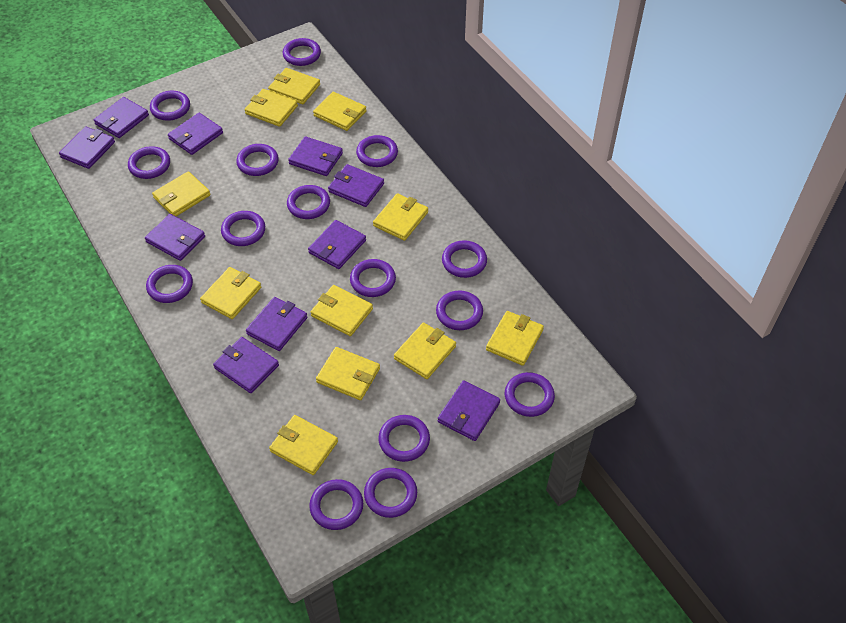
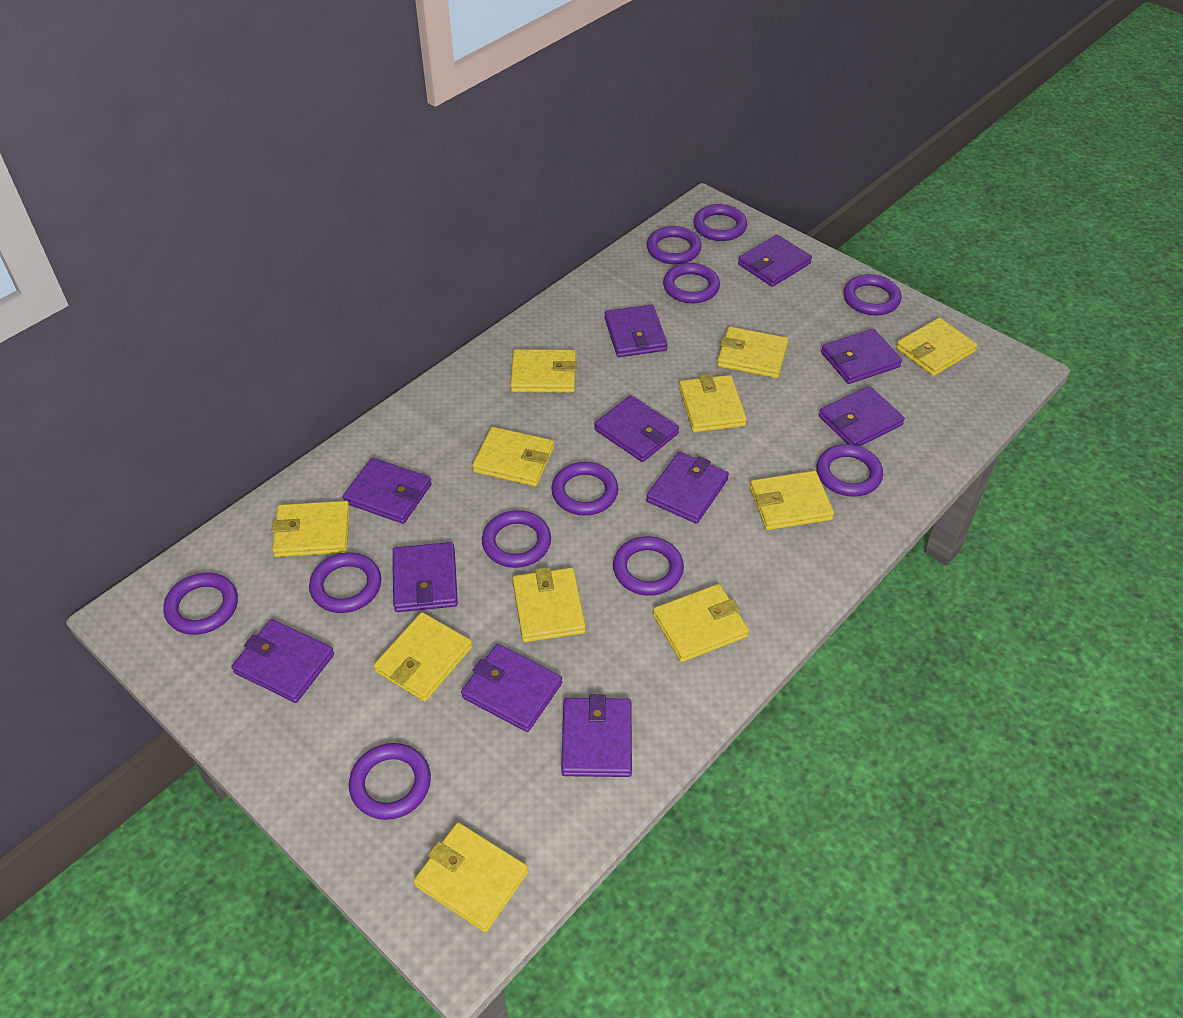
purple ring: [128,146,170,179] [146,265,193,303] [150,91,190,121] [221,211,265,246] [236,144,279,176] [283,38,321,66] [287,185,330,219] [309,479,363,530] [350,259,396,297] [356,135,398,167] [364,468,417,518] [378,415,430,462] [436,290,483,330] [442,240,487,278] [505,372,555,417] = 15 -> [163,573,238,635] [309,552,381,613] [349,743,431,820] [482,510,551,568] [551,462,618,515] [613,536,684,596] [647,226,702,264] [663,263,720,303] [693,204,747,241] [816,444,883,497] [843,274,901,316] = 11
purple wallet: [59,126,115,169] [94,97,149,138] [145,214,205,261] [168,113,223,155] [213,337,279,393] [246,297,308,351] [288,136,343,176] [308,220,366,269] [328,164,384,207] [438,380,500,441] = 10 -> [231,619,334,703] [343,458,432,524] [393,542,458,612] [461,644,562,732] [561,694,632,777] [594,395,679,462] [605,305,668,357] [646,452,729,524] [738,235,812,287] [819,386,905,446] [821,329,902,384] = 11

